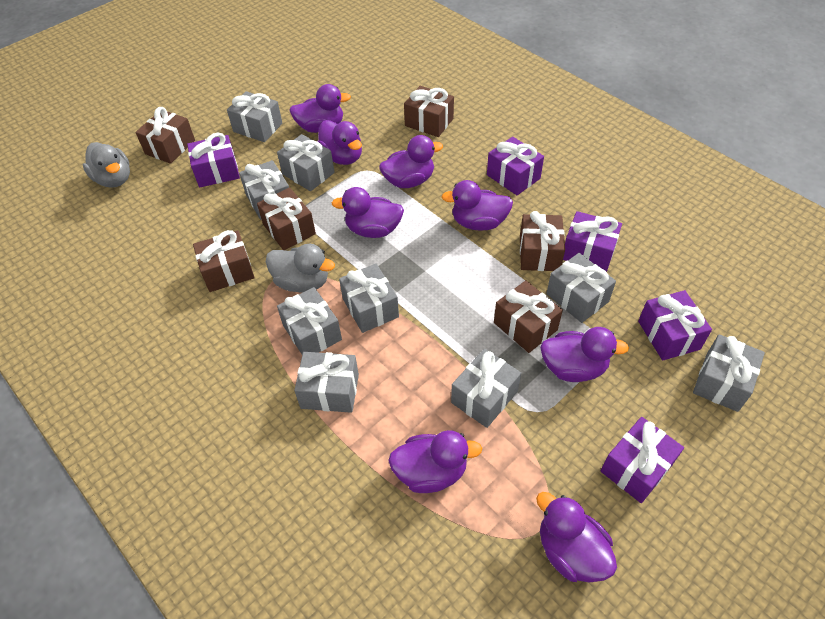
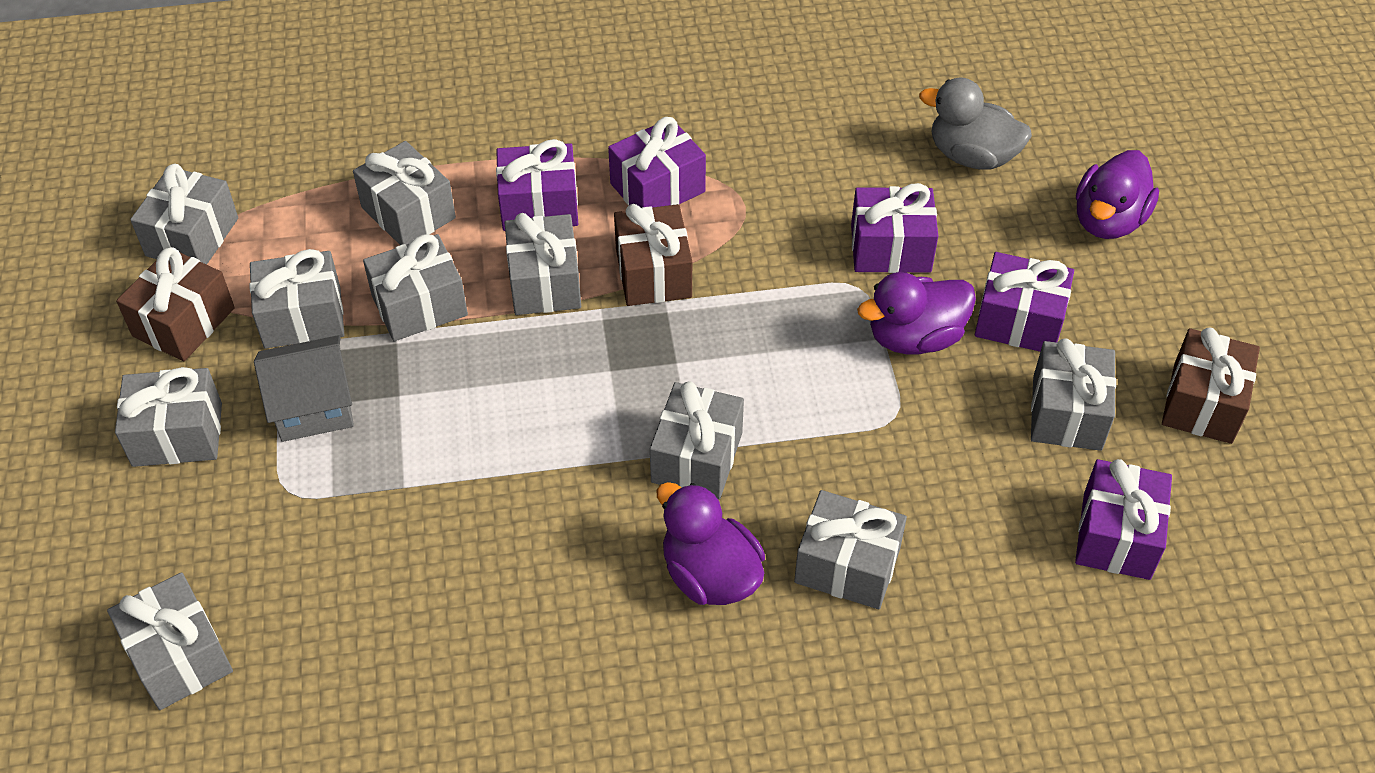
brown gift: [135,107,195,164] [193,230,255,292] [257,188,316,250] [404,86,454,137] [494,280,563,353] [520,211,565,271] = 6 -> [116,247,235,361] [614,204,692,306] [1162,327,1260,444] = 3
grey duck: [83,142,130,188] [266,244,335,293] = 2 -> [919,78,1032,170] = 1
grey gift: [227,91,282,142] [239,160,289,220] [277,134,335,191] [277,287,342,355] [294,352,359,413] [339,264,399,333] [451,349,521,428] [546,253,616,323] [693,334,765,412] = 9 -> [107,572,233,710] [115,367,222,467] [130,164,238,265] [249,249,344,349] [353,141,456,245] [363,234,468,341] [505,213,581,315] [650,381,744,499] [794,490,907,609] [1031,338,1116,451] = 10
grey house: none = 0 -> [254,335,354,442] = 1
purple duck: [289,84,351,133] [317,120,362,165] [332,187,404,238] [379,135,443,188] [388,430,482,493] [441,180,513,231] [536,492,617,582] [540,327,629,382] = 8 -> [657,482,765,605] [857,272,976,355] [1076,150,1159,239] = 3

